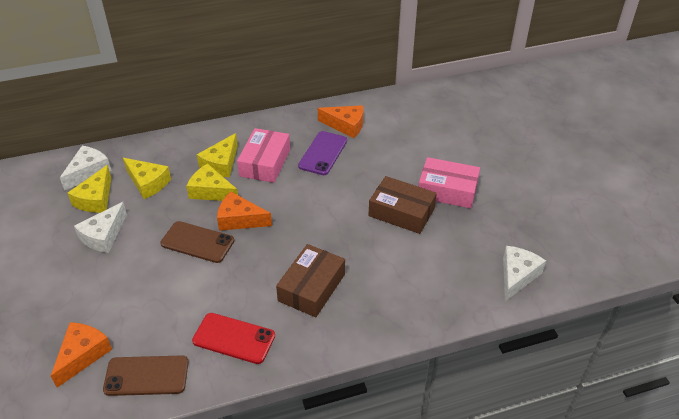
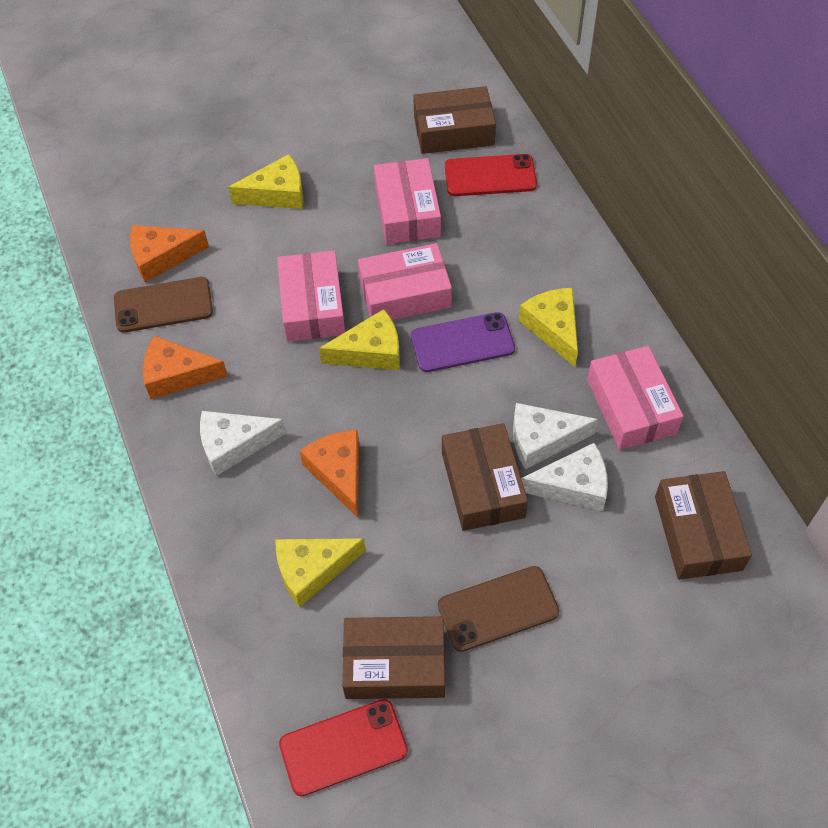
brown box: [276,244,345,317] [369,176,437,234] = 2 -> [342,616,445,699] [413,86,496,154] [442,423,528,531] [655,471,752,580] = 4
pink box: [237,128,290,183] [419,157,480,208] = 2 -> [277,250,345,342] [358,243,452,320] [374,158,441,244] [587,346,683,450] = 4
red phone: [192,313,275,364] = 1 -> [279,699,408,796] [445,154,537,196] = 2

